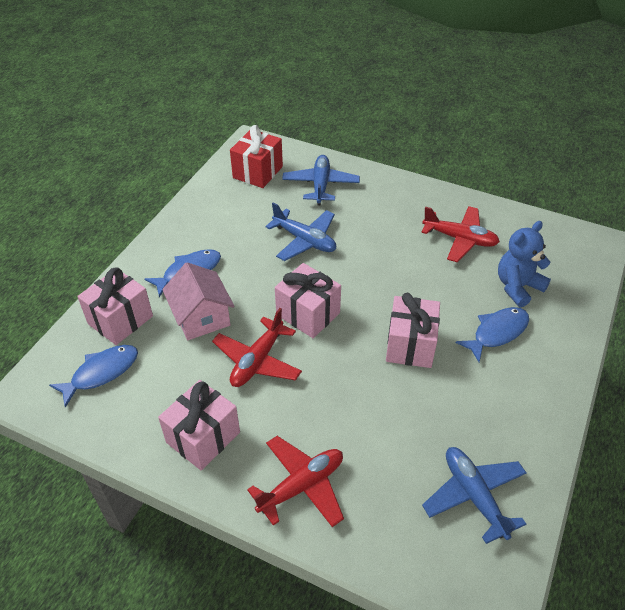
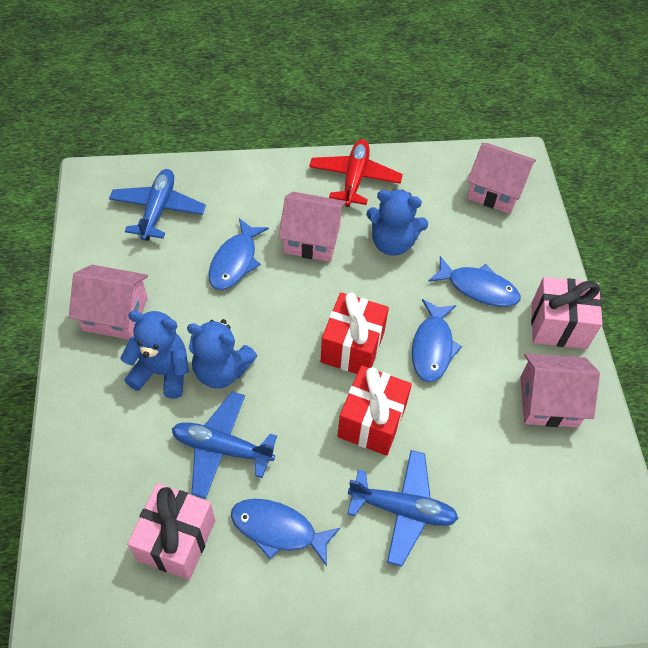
blue fish: [49,345,138,408] [145,249,221,297] [455,307,529,362] = 3 -> [208,218,269,290] [231,499,340,566] [412,299,462,382] [428,256,520,307] = 4
blue teddy bear: [498,221,551,307] = 1 -> [120,311,189,399] [187,319,257,389] [366,189,428,256] = 3
pink gift: [77,267,153,345] [158,380,240,471] [275,263,341,338] [386,293,440,368] = 4 -> [127,483,215,580] [531,277,602,349] = 2
pink house: [162,262,235,340] = 1 -> [69,265,148,340] [278,192,346,262] [467,143,536,214] [520,354,600,427] = 4
red gift: [230,125,283,188] = 1 -> [321,292,389,374] [338,365,412,456] = 2
red plane: [212,308,302,387] [247,436,344,527] [421,206,500,262] = 3 -> [309,139,403,207] = 1

